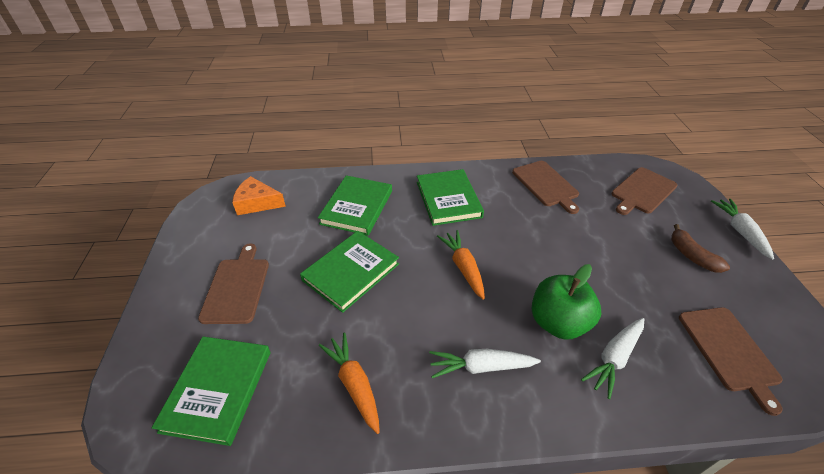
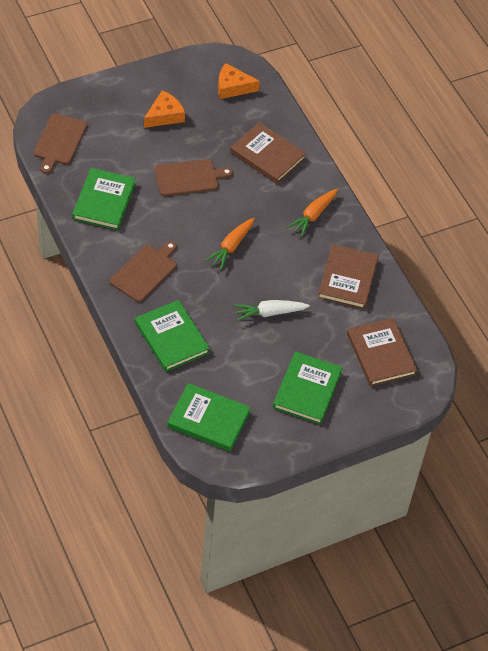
brown banana: [671,224,730,273] = 1 -> none = 0
brown book: none = 0 -> [230,122,306,184] [318,244,379,309] [347,318,417,387] = 3
brown cutting board: [198,243,269,324] [512,161,579,214] [611,167,677,215] [679,307,783,416] = 4 -> [34,113,87,174] [110,241,177,302] [154,159,233,196] = 3
green apple: [532,264,601,340] = 1 -> none = 0
orange cheese: [232,176,286,215] = 1 -> [144,90,185,128] [218,63,260,99] = 2
white carrot: [429,349,541,378] [581,318,644,399] [711,199,774,260] = 3 -> [234,300,310,321] = 1

